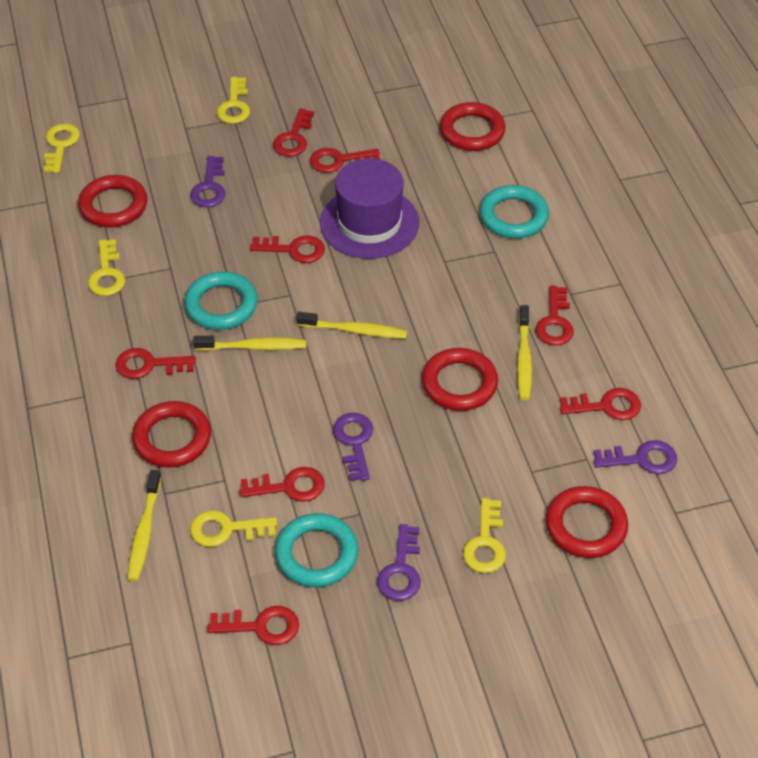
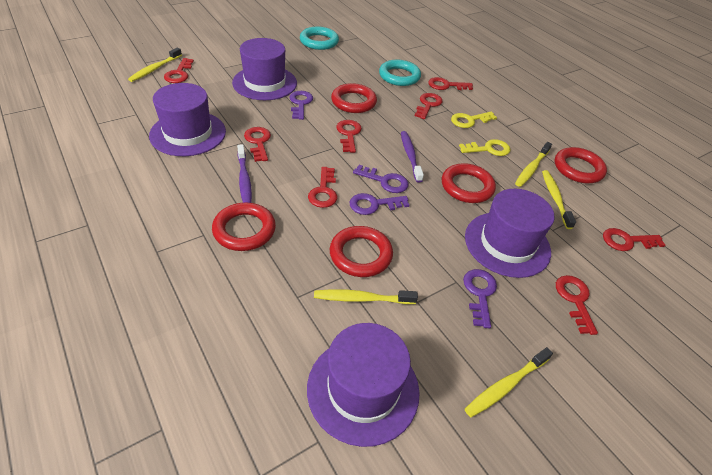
purple hat: [320,158,419,259] = 1 -> [149,83,226,156] [232,38,297,100] [307,323,420,447] [465,189,554,278] = 4
purple toothbrush: none = 0 -> [237,144,252,203] [401,131,424,183] = 2
turquoise ring: [184,272,258,330] [275,513,358,587] [479,185,549,238] = 3 -> [300,27,339,50] [379,60,421,86] = 2
yellow key: [43,123,80,173] [88,239,125,296] [190,510,277,547] [217,77,250,124] [463,498,506,573] = 5 -> [451,112,497,128] [459,139,510,156] = 2
yellow toothbrush: [128,470,161,581] [193,336,306,351] [296,312,407,339] [517,305,532,400] = 4 -> [128,47,182,82] [314,289,418,304] [465,347,553,417] [515,142,552,187] [542,170,576,229] = 5

